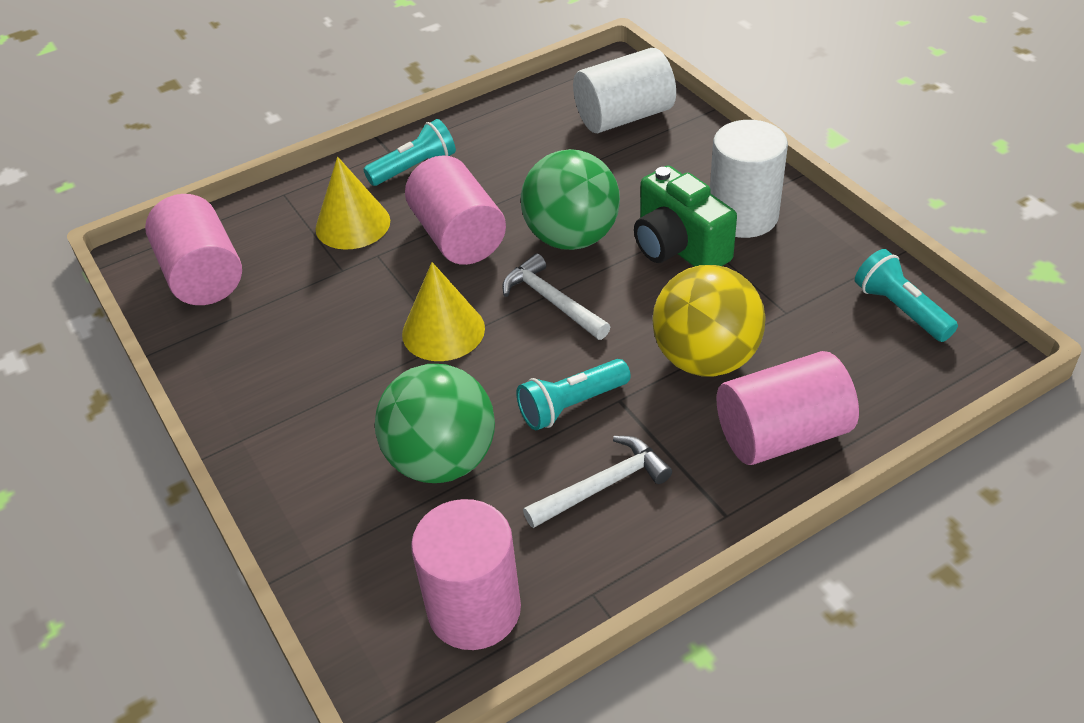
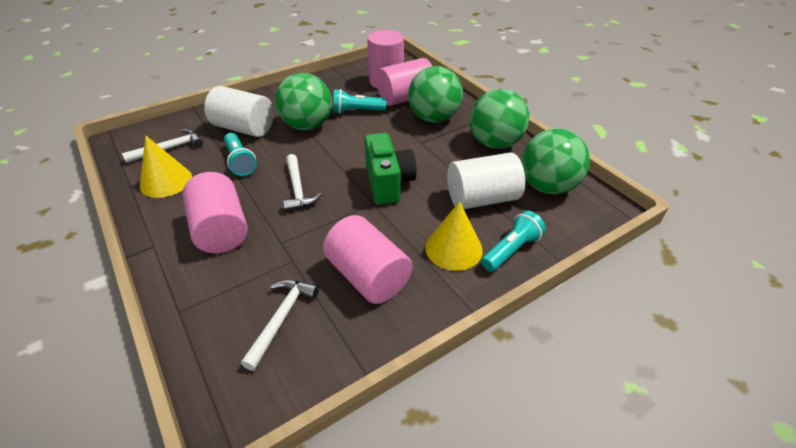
green ball: [375,364,495,483] [521,149,620,250] = 2 -> [275,73,332,130] [408,66,463,123] [470,89,529,149] [521,128,590,194] = 4
white hammer: [502,253,610,340] [523,436,672,528] = 2 -> [122,129,203,163] [241,280,319,371] [283,154,322,212] = 3
yellow ball: [652,265,766,377] = 1 -> none = 0

